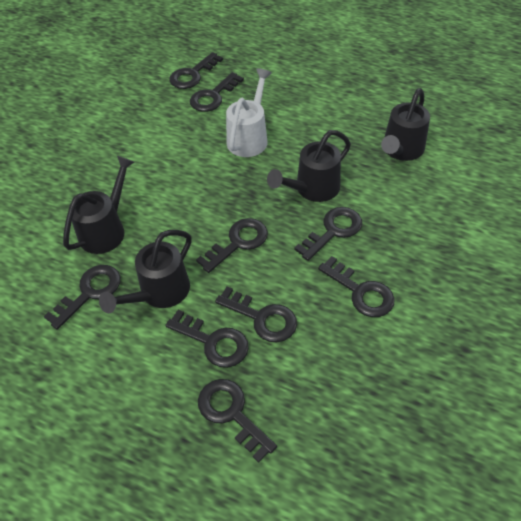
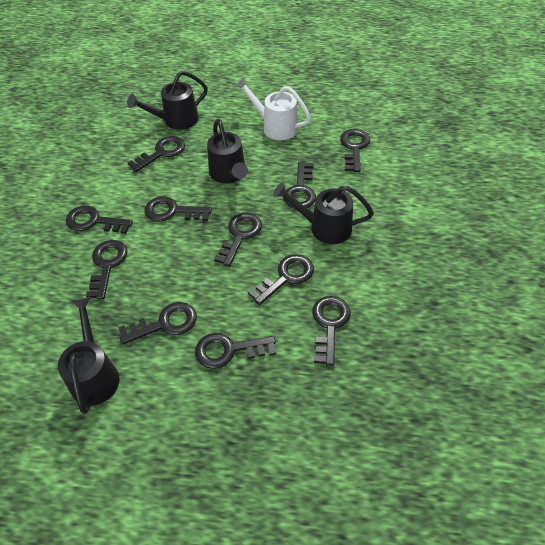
black key: [44,265,121,330] [166,310,249,368] [170,52,223,89] [190,72,244,112] [196,218,268,273] [198,379,277,463] [215,286,297,342] [294,207,362,261] [318,256,395,317] = 9 -> [66,205,133,234] [86,240,128,299] [118,302,197,345] [128,136,185,172] [145,196,212,222] [195,333,276,369] [214,213,262,267] [248,254,314,305] [283,162,316,209] [312,296,351,366] [340,129,370,172] = 11

